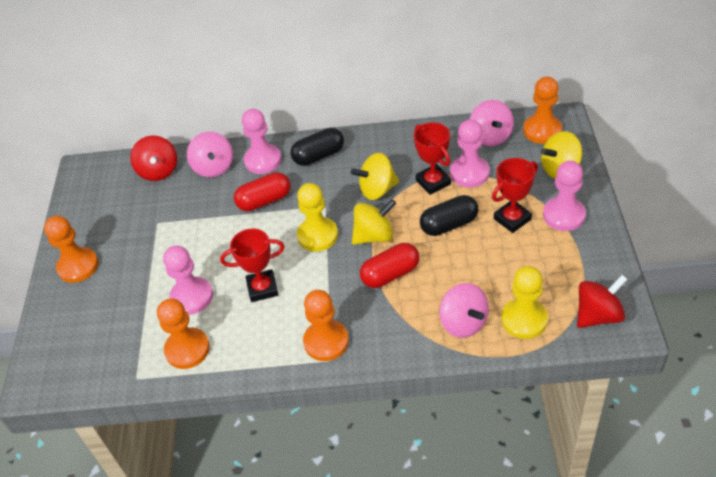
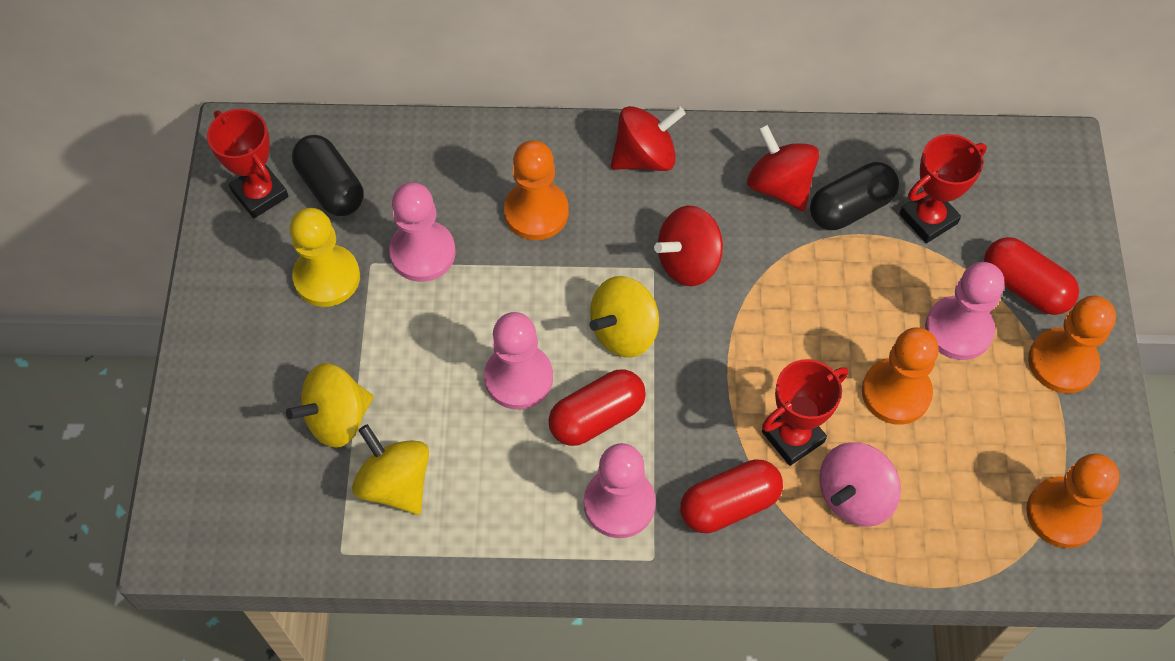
pink spinning top: [187,132,233,177] [439,283,489,338] [470,100,514,146] = 3 -> [820,442,901,527] = 1
red capsule: [234,172,291,211] [360,243,420,288] = 2 -> [549,369,646,446] [680,459,783,533] [984,237,1079,315] = 3
red spinning top: [130,136,177,181] [577,275,627,328] = 2 -> [611,106,686,171] [654,206,723,286] [747,124,819,211] = 3
yellow pawn: [297,183,338,252] [501,266,548,339] = 2 -> [290,208,360,307] = 1

